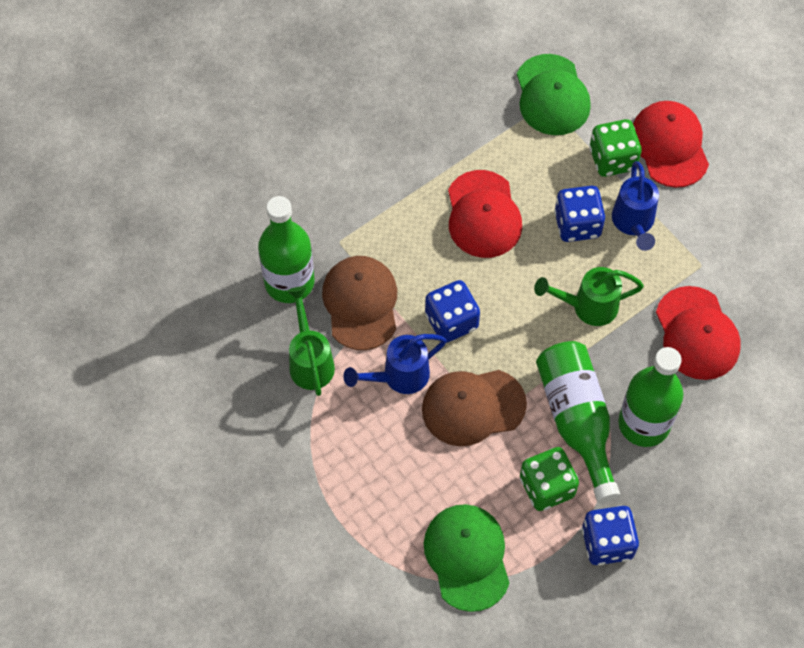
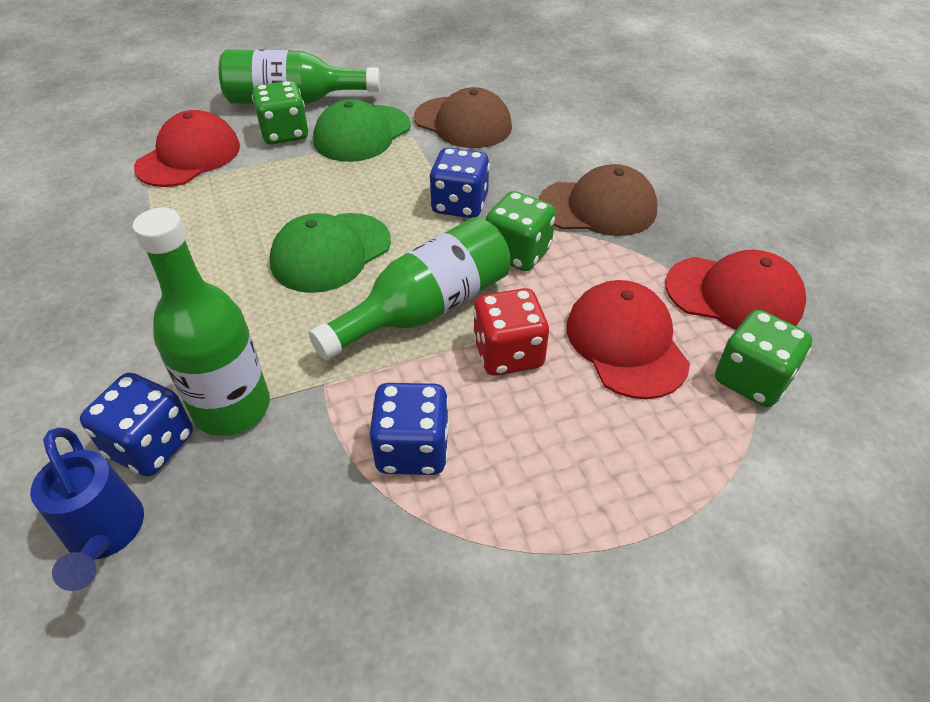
blue watering can: [343,334,446,394] [612,161,659,251] = 2 -> [30,427,144,591] = 1
green dice: [520,447,579,511] [589,119,642,177] = 2 -> [252,81,309,144] [485,191,556,271] [715,310,813,407] = 3
green watering can: [287,286,335,396] [534,267,644,326] = 2 -> none = 0
red dice: none = 0 -> [473,288,550,376] = 1

